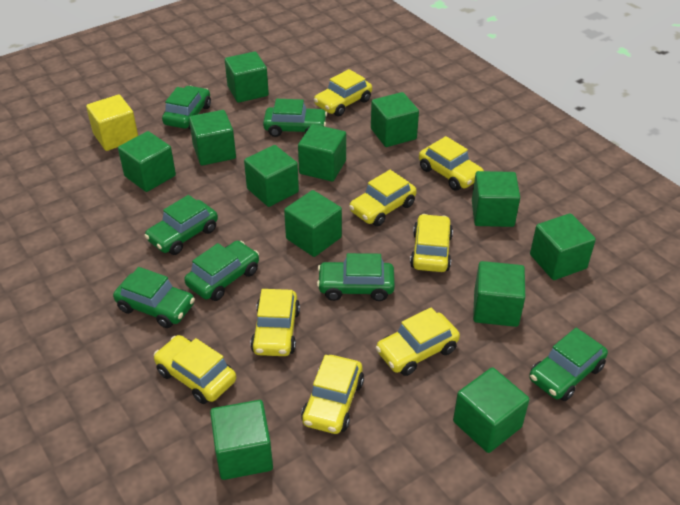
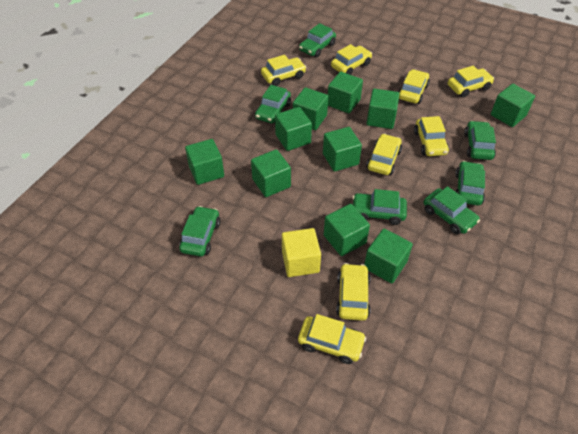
green cube: [118,131,176,192] [189,110,236,166] [210,400,273,480] [225,51,269,103] [244,145,299,207] [284,190,342,257] [298,124,346,181] [371,92,419,147] [453,367,530,453] [472,171,520,227] [473,261,525,327] [530,213,596,280] = 12 -> [185,139,224,185] [251,149,291,197] [275,107,312,151] [293,87,328,130] [323,127,362,172] [324,204,370,256] [328,72,363,113] [364,229,413,283] [367,89,400,129] [491,84,535,127] = 10

